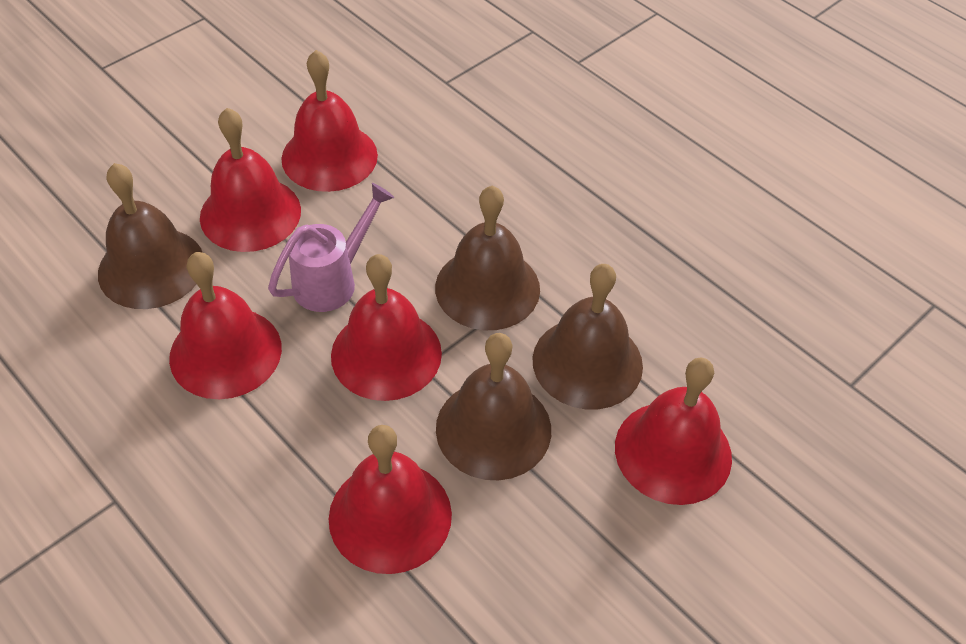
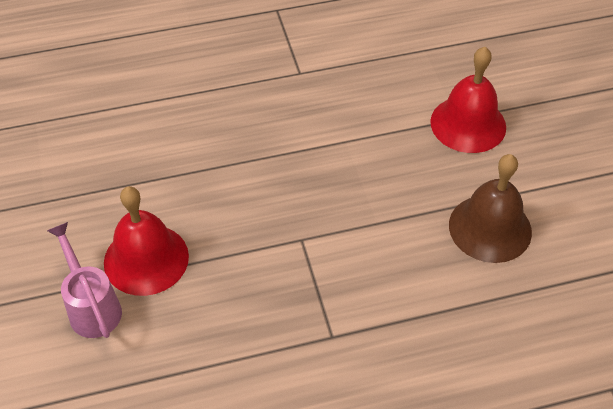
brown bell: [98,163,203,309] [435,186,540,330] [436,333,551,480] [532,264,643,409] = 4 -> [449,154,532,263] = 1
red bell: [169,252,282,399] [200,108,301,252] [281,50,378,192] [329,425,452,574] [331,254,442,401] [615,358,732,505] = 6 -> [104,186,189,296] [430,47,506,153] = 2

